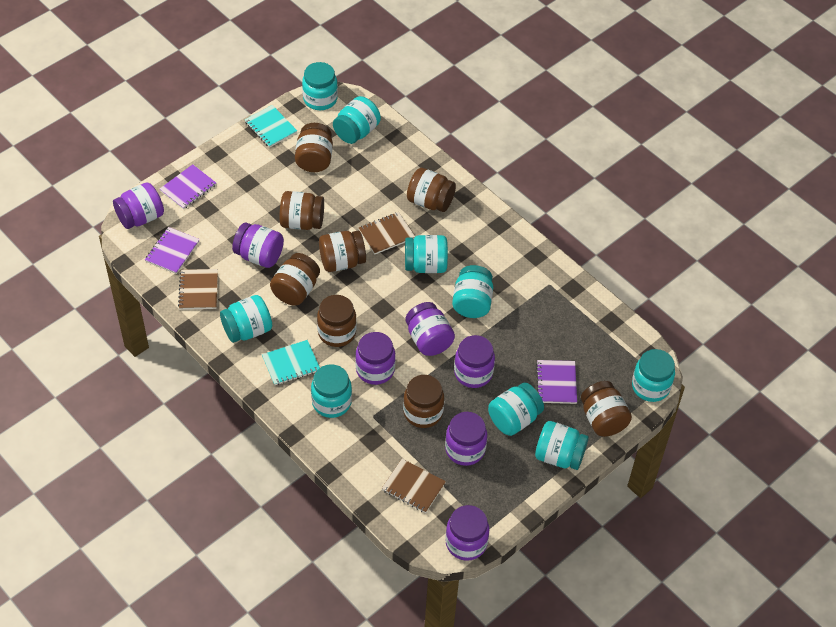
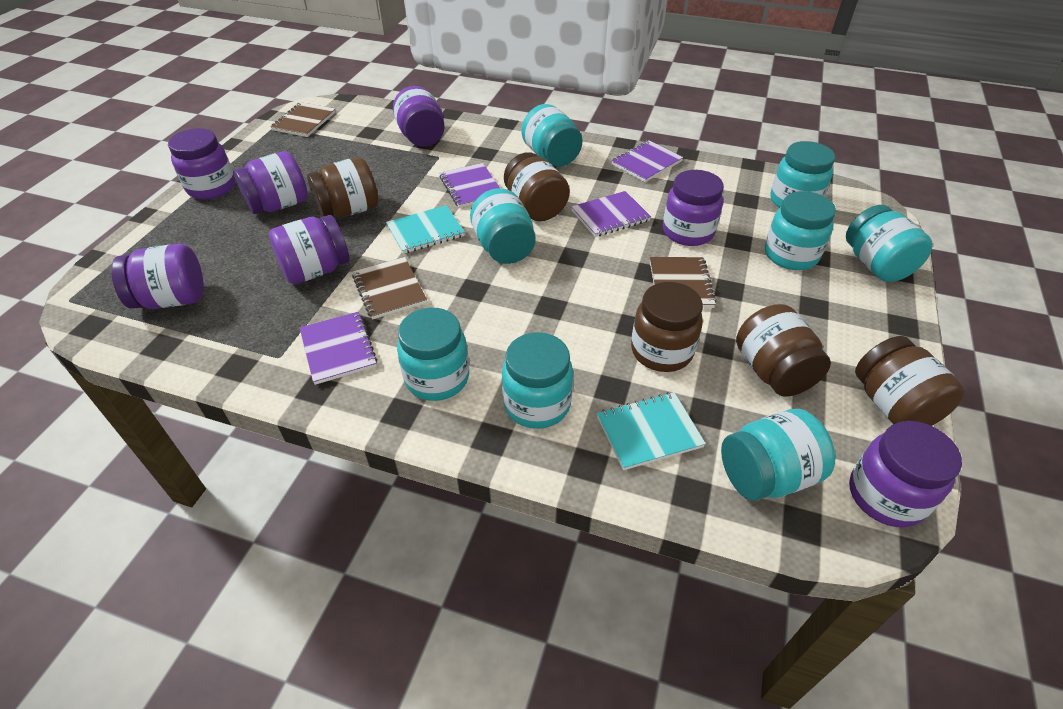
brown jar: [270,253,320,305] [279,191,324,230] [295,123,333,172] [317,295,357,347] [319,231,366,272] [403,375,444,428] [407,168,456,212] [581,381,632,437] = 8 -> [307,157,378,218] [504,152,570,221] [631,282,703,372] [736,304,831,397] [855,336,965,426] = 5
purple notebook: [145,227,200,274] [160,164,216,209] [536,360,577,404] = 3 -> [300,312,377,385] [440,163,500,208] [571,191,651,237] [611,140,683,182] = 4
turquoise jar: [220,295,272,343] [302,62,338,110] [311,364,352,418] [333,96,381,144] [405,235,448,273] [452,265,493,318] [488,382,544,436] [535,421,589,470] [632,349,675,402] = 9 -> [397,308,469,401] [470,188,536,264] [502,332,573,429] [521,104,583,166] [721,409,835,501] [765,191,836,270] [770,141,835,208] [846,205,933,282] = 8

